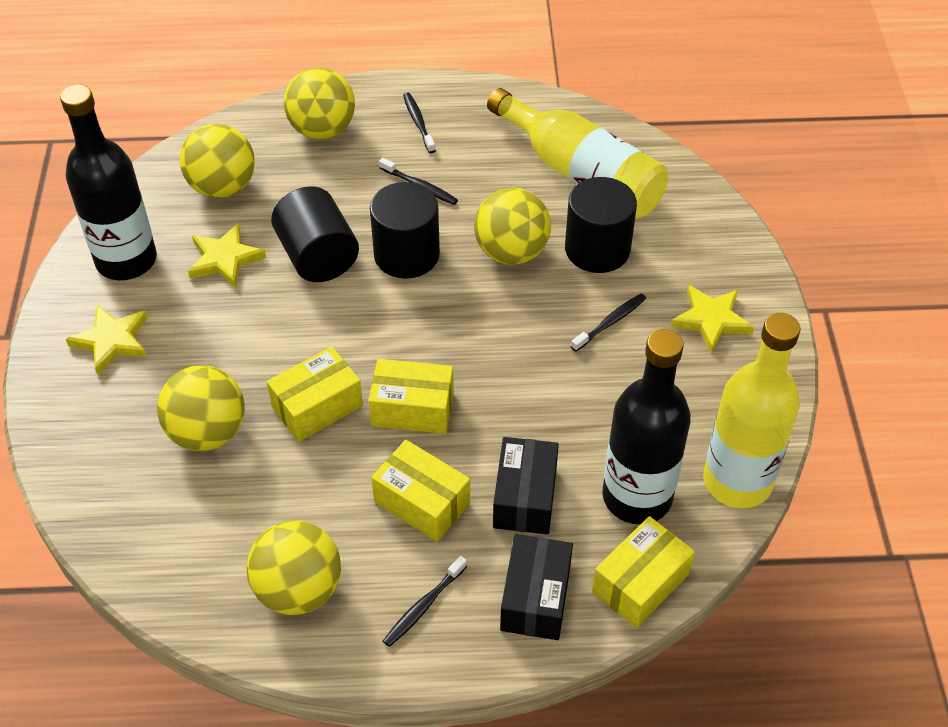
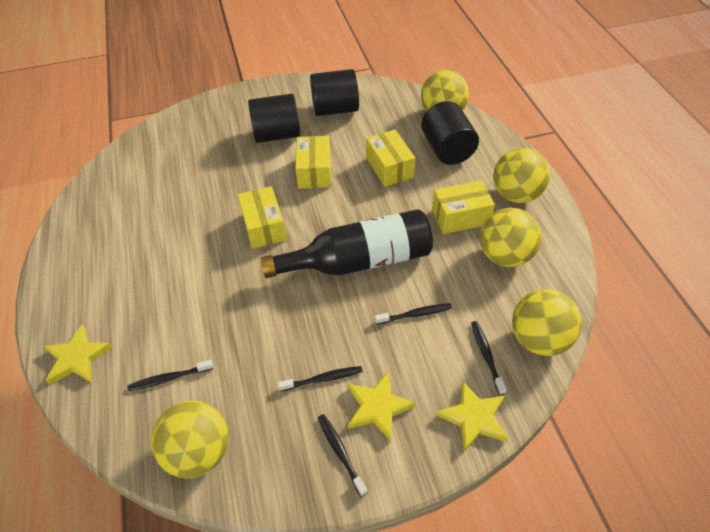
black bottle: [60,84,157,280] [602,329,691,524] = 2 -> [261,209,433,278] = 1
black box: [493,437,559,535] [500,534,573,640] = 2 -> none = 0
black toothbrush: [379,158,458,205] [383,556,467,647] [403,92,436,153] [571,294,646,351] = 4 -> [127,360,213,391] [278,366,363,391] [318,414,368,497] [375,303,452,325] [471,321,507,395] = 5
yellow bottle: [487,88,668,218] [703,313,800,508] = 2 -> none = 0

